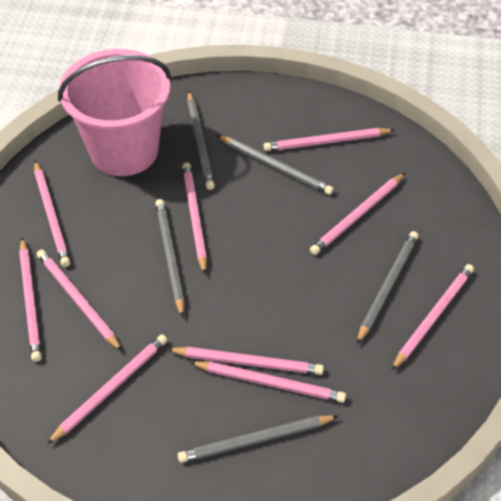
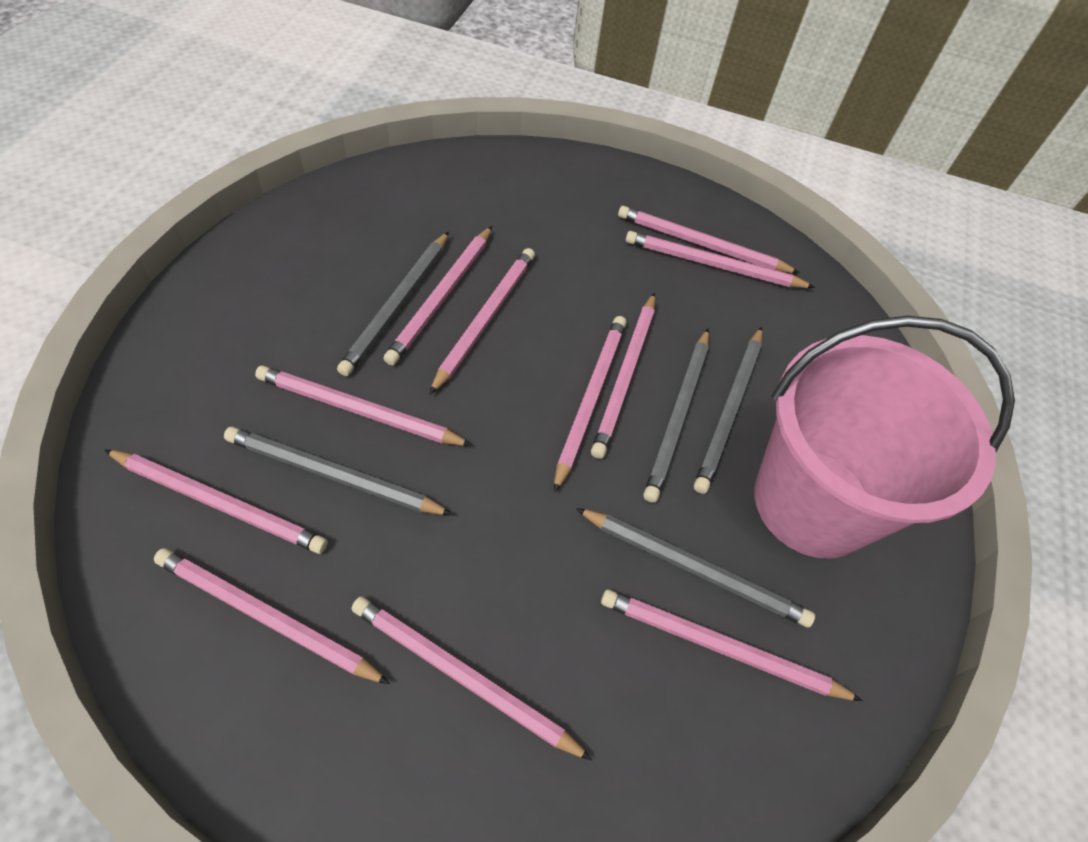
pink pencil: [19,237,42,362] [34,161,70,267] [37,249,122,351] [47,334,168,444] [167,347,324,375] [182,162,207,274] [190,361,346,403] [264,128,394,151] [310,173,405,255] [391,264,474,371] = 10 -> [104,450,328,554] [154,548,390,684] [255,366,473,446] [351,596,592,760] [383,226,492,365] [429,248,535,395] [554,316,627,493] [591,293,655,459] [601,589,863,701] [618,206,800,273] [626,231,815,288] = 11

